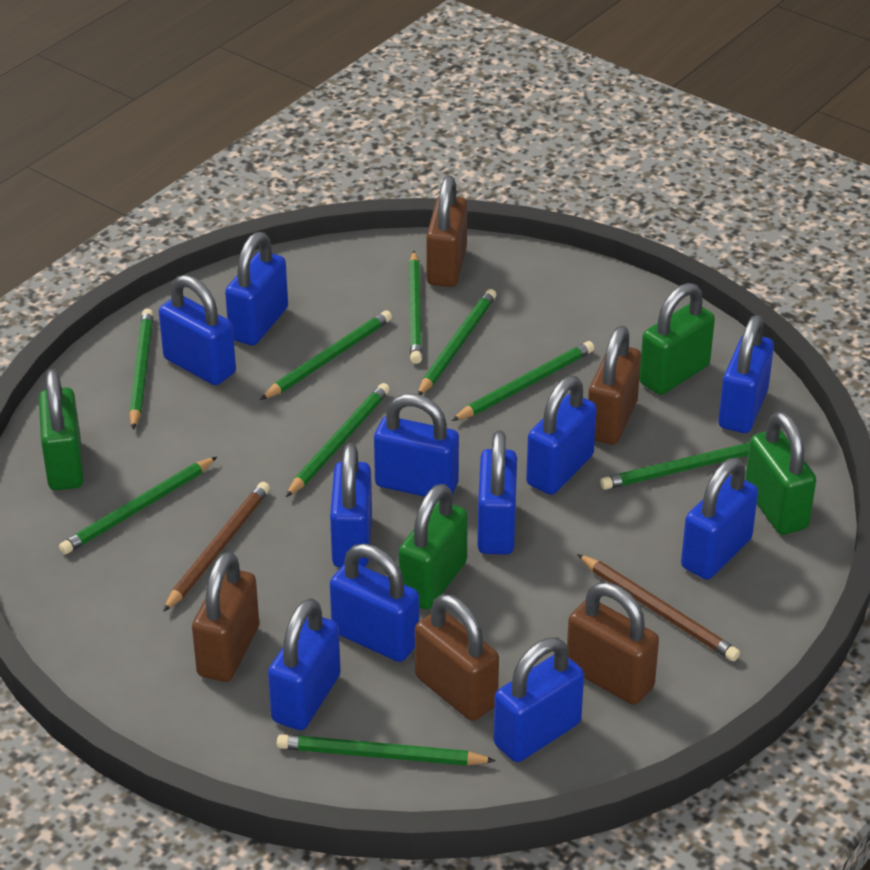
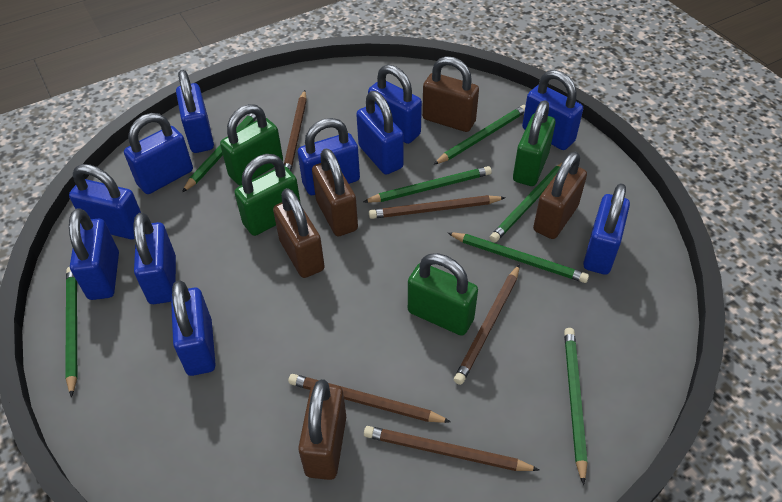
brown pencil: [163,482,270,612] [577,554,740,661] = 2 -> [284,90,307,171] [288,374,451,423] [364,426,539,471] [369,195,506,219] [454,264,520,385] = 5
green pencil: [59,457,217,555] [129,309,154,430] [260,310,392,400] [277,734,496,766] [286,383,390,497] [409,251,422,364] [418,289,496,395] [451,341,594,421] [600,442,750,490] = 9 -> [65,267,77,397] [182,114,257,192] [363,166,492,203] [433,105,526,165] [447,232,589,283] [490,162,563,243] [564,328,587,485] = 7

